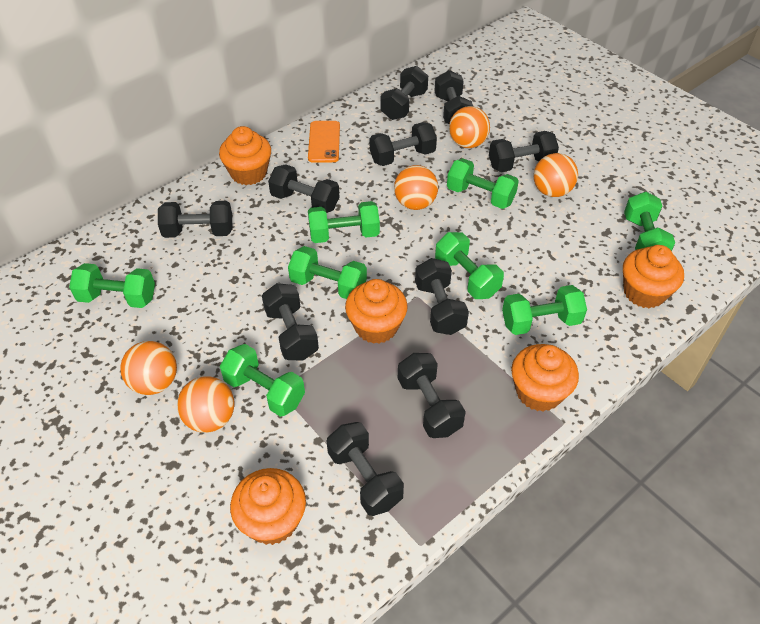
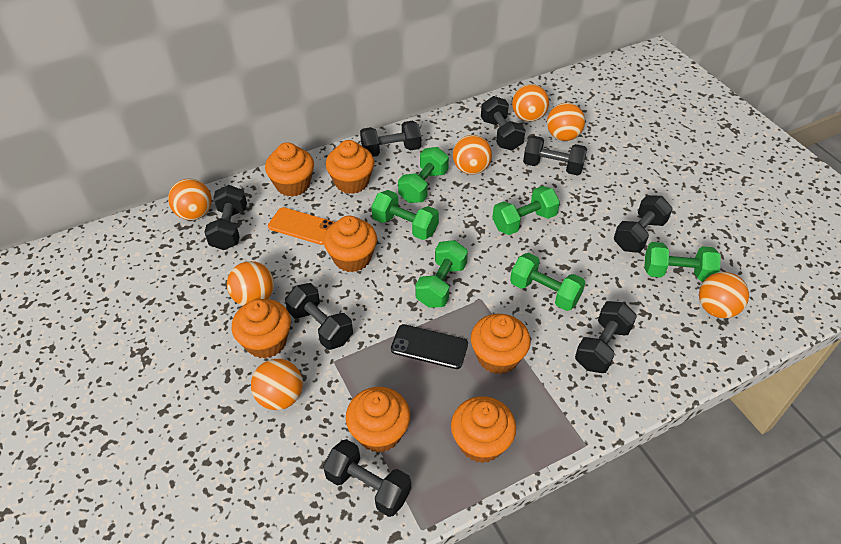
black dumbbell: [158,201,232,238] [262,283,319,361] [268,164,339,213] [327,422,404,516] [370,122,437,166] [380,66,428,120] [398,353,466,438] [415,258,469,335] [435,70,473,124] [489,131,559,172] = 10 -> [204,185,247,250] [285,283,353,350] [323,439,411,517] [360,120,421,157] [481,96,526,150] [523,136,587,176] [575,301,637,373] [614,195,673,253] = 8
black phone: none = 0 -> [391,324,468,369] = 1
green dumbbell: [69,263,155,308] [220,344,305,417] [288,246,367,299] [308,201,380,243] [435,232,504,299] [447,158,519,209] [502,285,587,335] [624,192,675,251] = 8 -> [371,190,439,240] [398,147,449,203] [415,240,468,308] [492,186,560,235] [510,253,585,311] [644,242,721,282] = 6
orange ball: [120,341,177,395] [177,376,235,433] [394,165,438,210] [449,106,490,148] [533,153,578,197] = 5 -> [168,179,212,220] [227,261,274,306] [251,359,303,410] [453,135,492,175] [512,84,549,122] [547,103,585,141] [699,272,749,318] = 7
orange cupcake: [219,126,271,185] [230,468,306,545] [345,279,408,344] [511,344,579,412] [623,245,684,308] = 5 -> [232,299,291,359] [265,142,314,197] [323,216,377,272] [326,140,374,194] [346,387,410,453] [451,396,516,463] [471,314,531,374] = 7

